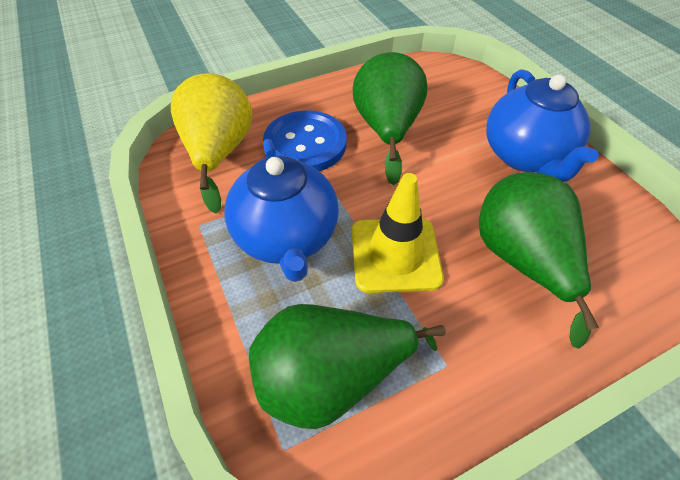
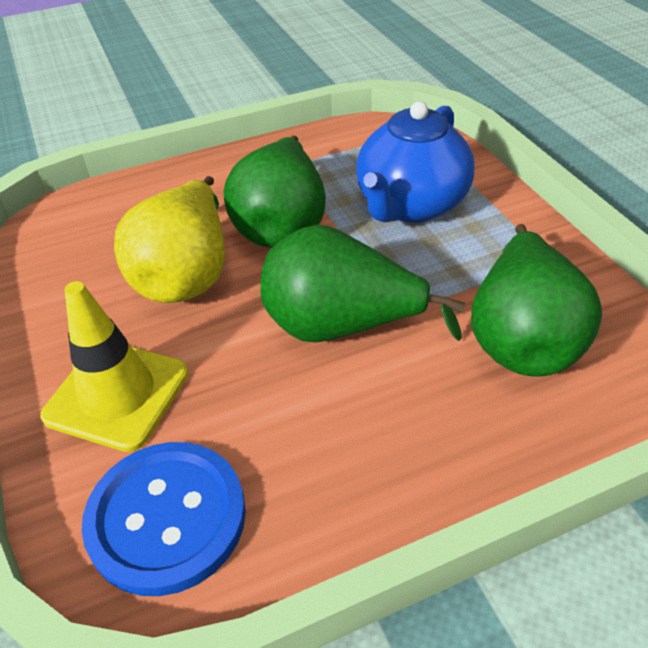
blue teapot: [224,139,339,282] [486,69,599,182] = 2 -> [356,101,475,223] = 1

